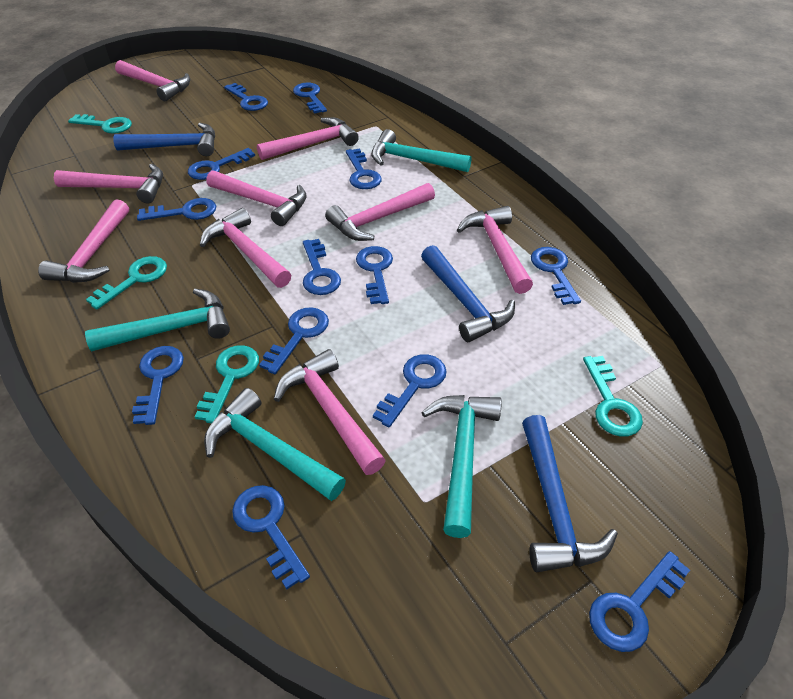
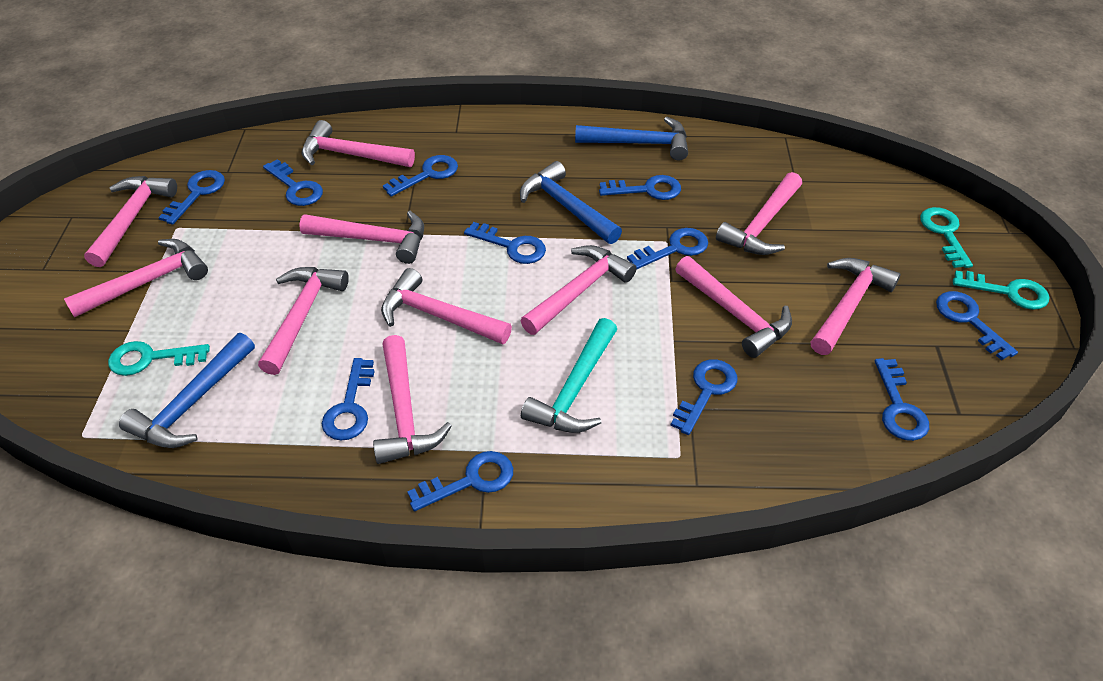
blue key: [132,346,184,425] [137,198,216,221] [188,148,255,180] [224,83,268,111] [232,485,310,589] [259,307,329,374] [293,83,327,114] [303,239,341,295] [346,148,382,189] [356,246,393,304] [373,354,447,428] [531,247,581,305] [589,551,690,652] = 13 -> [158,170,225,225] [263,159,323,206] [322,358,375,441] [383,155,458,197] [407,451,513,511] [464,222,546,264] [599,175,681,200] [627,228,708,270] [671,359,737,435] [875,358,929,441] [936,291,1018,360] = 11
pink hammer: [38,200,129,283] [54,164,163,203] [115,60,190,101] [200,208,291,288] [206,170,307,226] [257,117,359,160] [274,349,386,475] [325,183,435,241] [457,206,533,294] = 9 -> [64,239,208,317] [84,176,177,267] [258,267,349,375] [299,211,424,264] [302,120,415,167] [373,335,452,464] [381,268,512,344] [520,245,637,335] [675,256,792,358] [716,172,802,255] [811,258,901,355] = 11
turquoise hammer: [85,289,230,351] [204,388,346,501] [371,129,472,172] [421,395,502,538] = 4 -> [521,318,617,433] = 1
turquoise key: [68,114,132,134] [86,256,167,310] [195,345,259,424] [583,356,643,437] = 4 -> [108,341,210,376] [920,207,973,268] [953,271,1049,310] = 3

